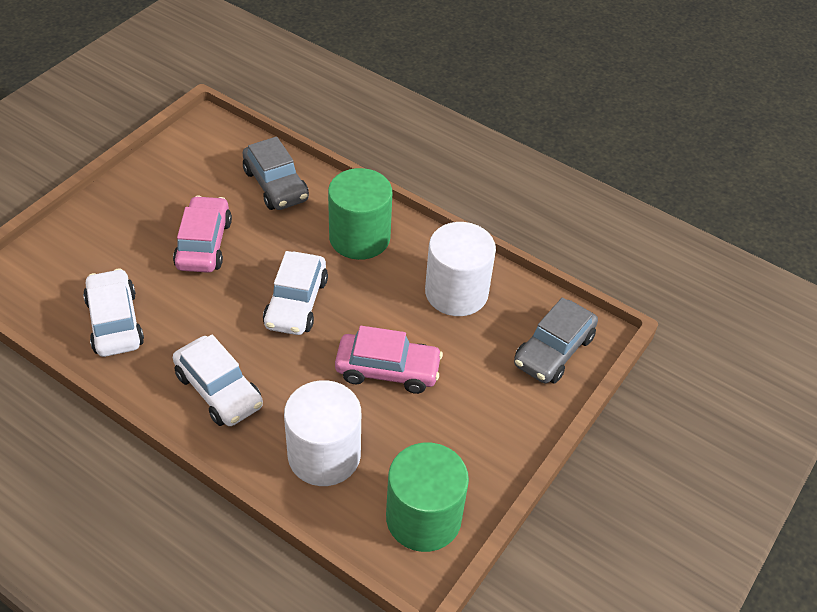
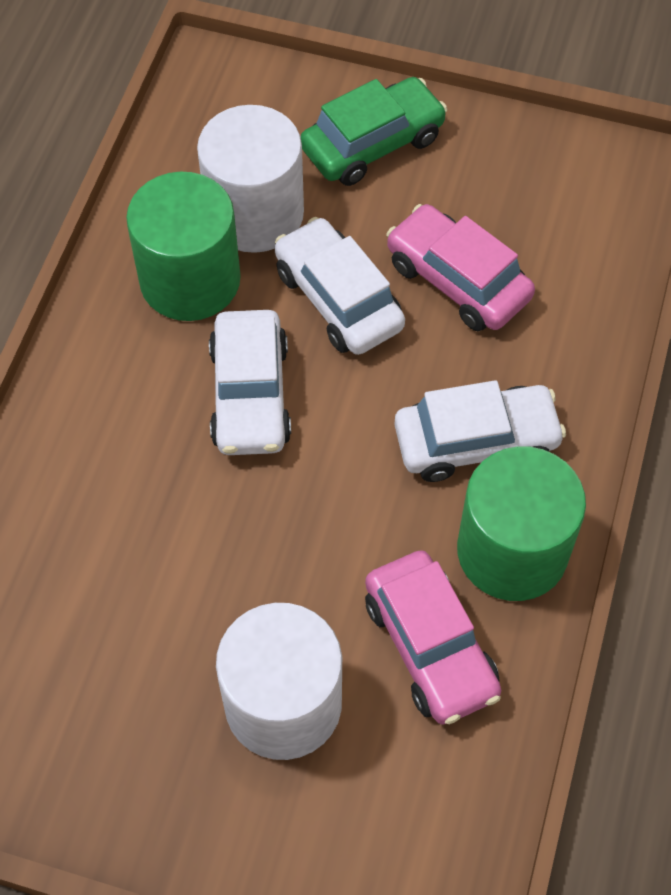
green car: none = 0 -> [301,77,447,186] = 1
grey car: [242,136,309,210] [514,297,598,384] = 2 -> none = 0

